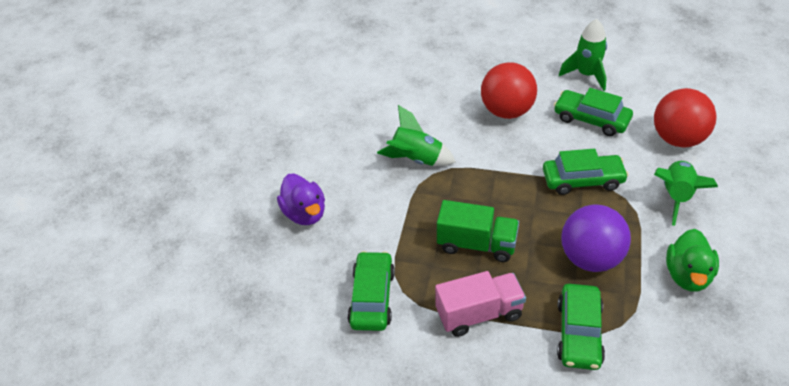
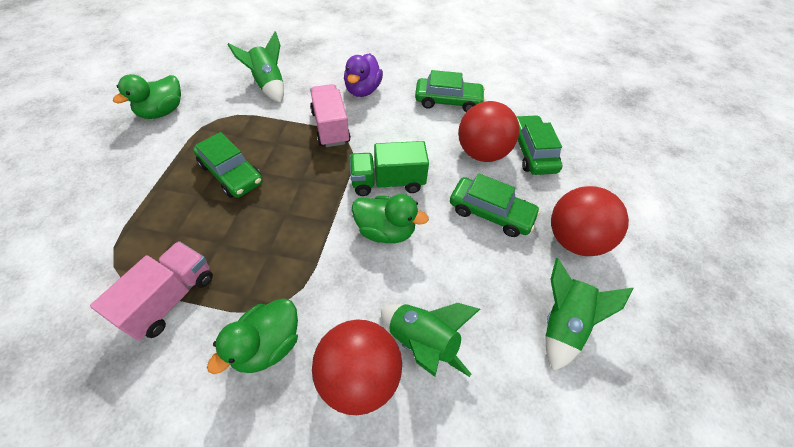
green duck: [666,229,719,292] = 1 -> [113,74,181,119] [207,298,298,374] [352,194,429,243] = 3
pink truck: [435,271,526,337] = 1 -> [90,241,213,341] [310,84,351,147] = 2
purple ball: [561,204,631,272] = 1 -> none = 0
red ball: [481,62,537,119] [654,88,717,147] = 2 -> [312,319,402,415] [458,101,519,162] [551,186,629,256] = 3

